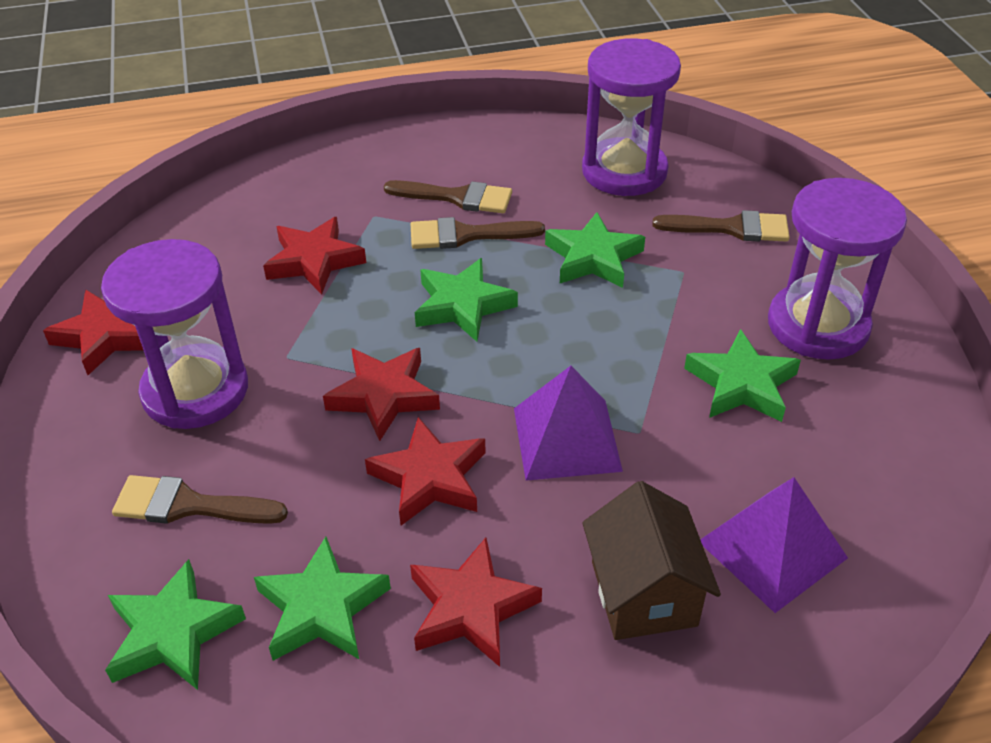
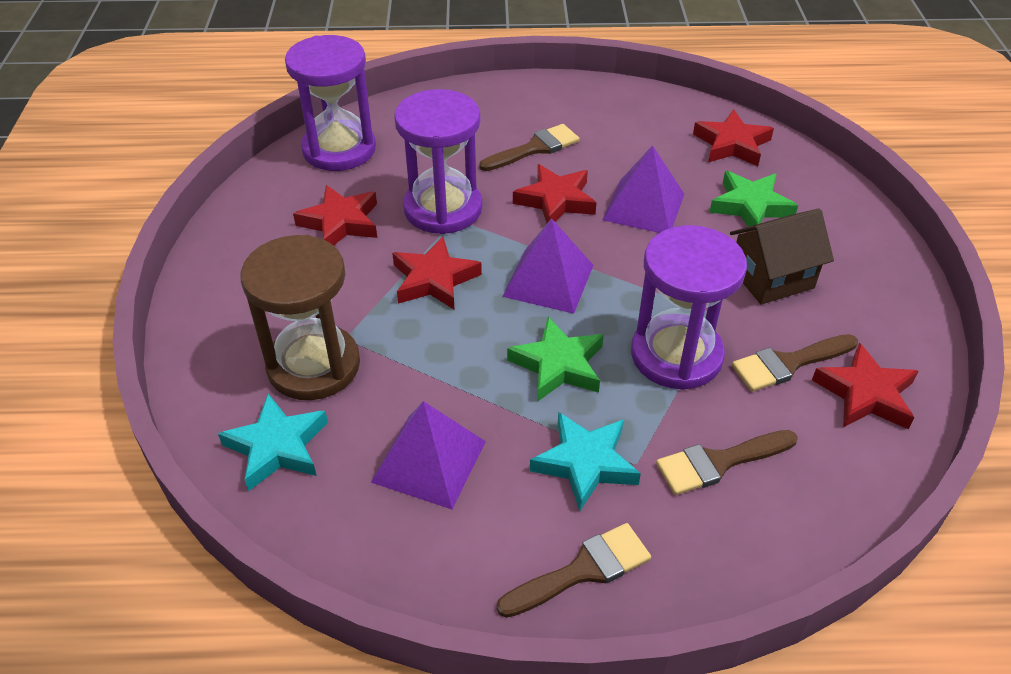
brown hourglass: none = 0 -> [240,235,360,400] = 1
green star: [105,559,246,690] [254,537,391,661] [415,258,518,342] [545,212,645,288] [684,329,801,422] = 5 -> [507,317,604,401] [709,171,798,227] = 2
purple pyramid: [514,366,623,481] [700,477,848,613] = 2 -> [371,401,486,509] [502,218,594,314] [603,145,684,233] = 3
turquoise star: none = 0 -> [218,394,328,491] [530,412,641,511] = 2

